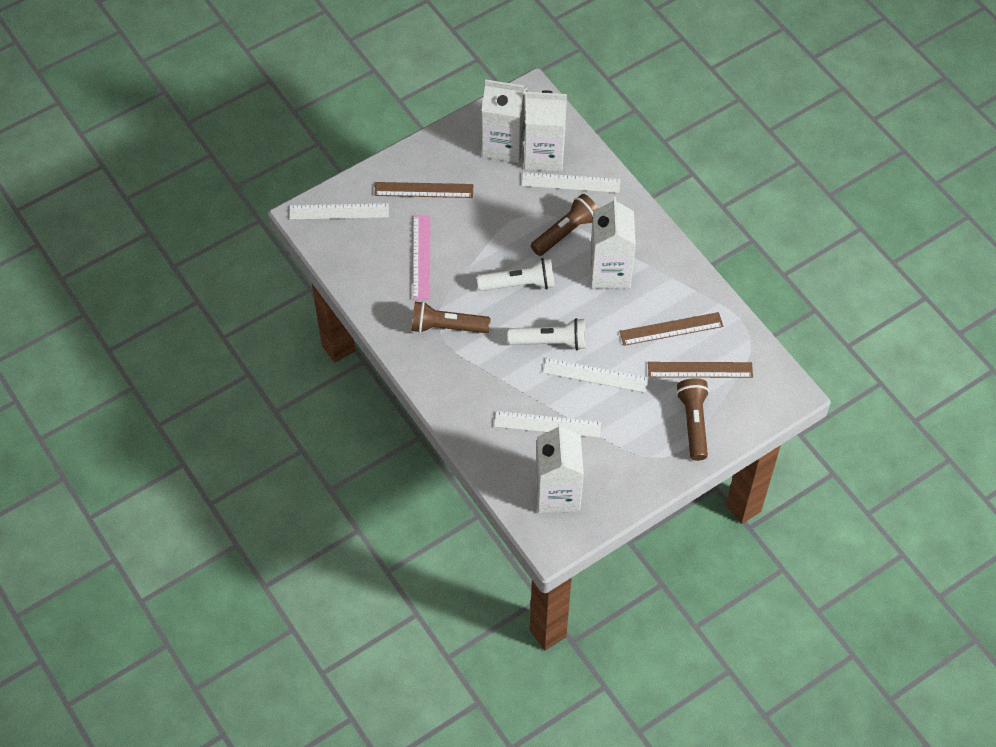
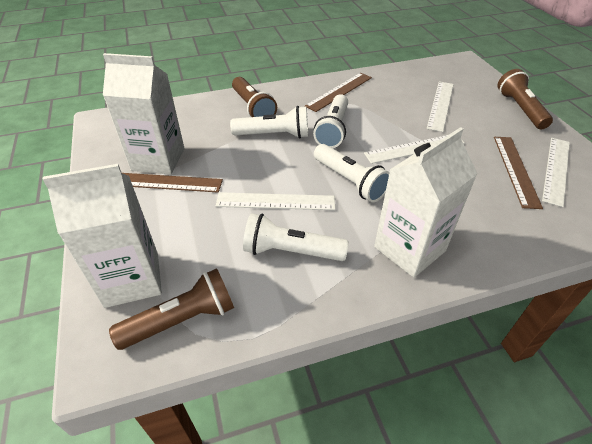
pink ruler: [413,215,430,300] = 1 -> none = 0
white carton: [482,80,527,163] [524,90,567,172] [536,423,584,513] [590,197,636,289] = 4 -> [43,164,162,308] [103,53,185,174] [374,127,478,278] = 3
white flashlight: [477,258,555,291] [507,318,586,350] = 2 -> [230,106,308,138] [243,213,349,261] [313,94,348,148] [314,144,390,202] = 4

